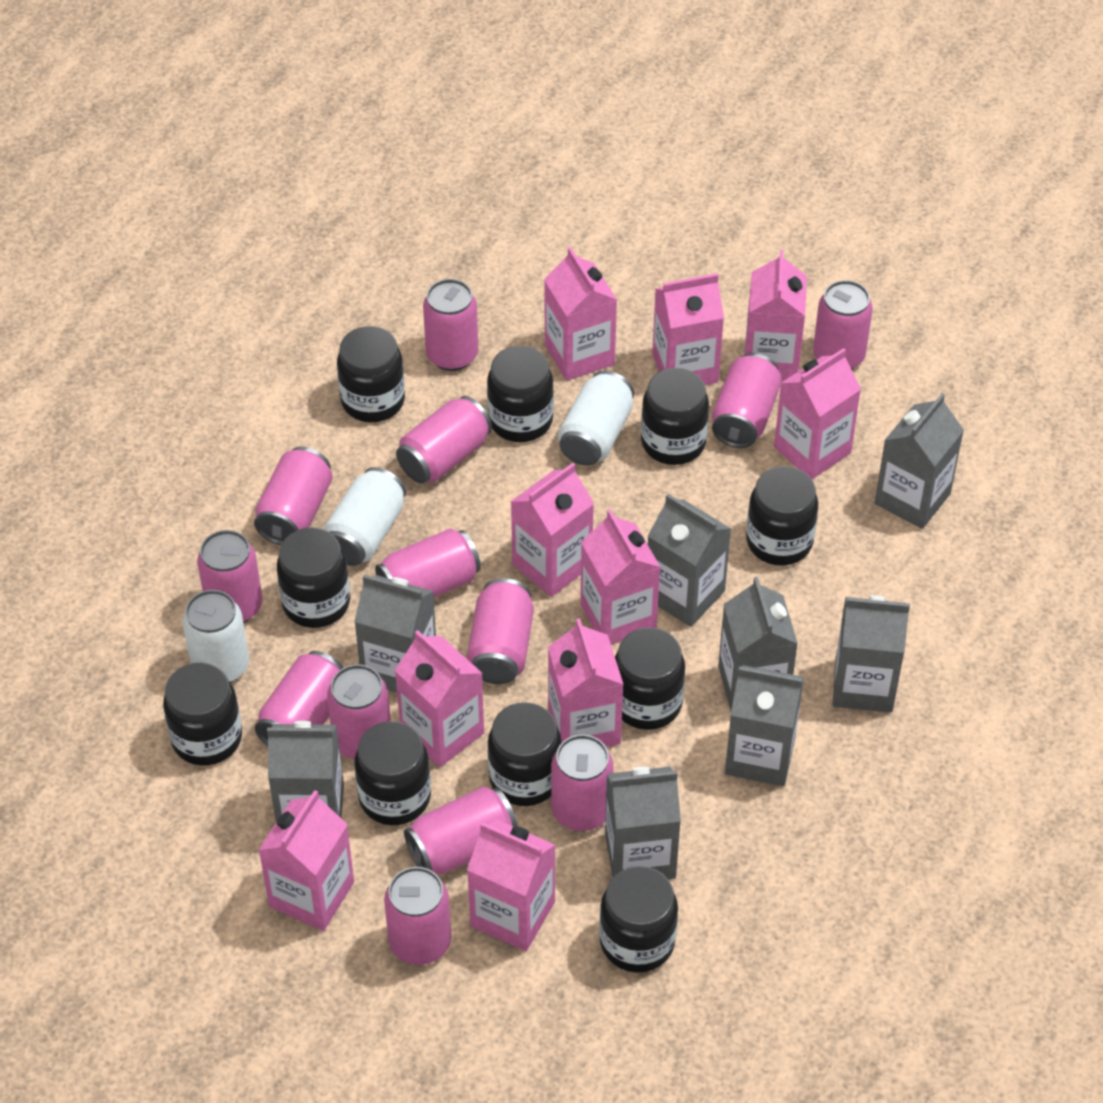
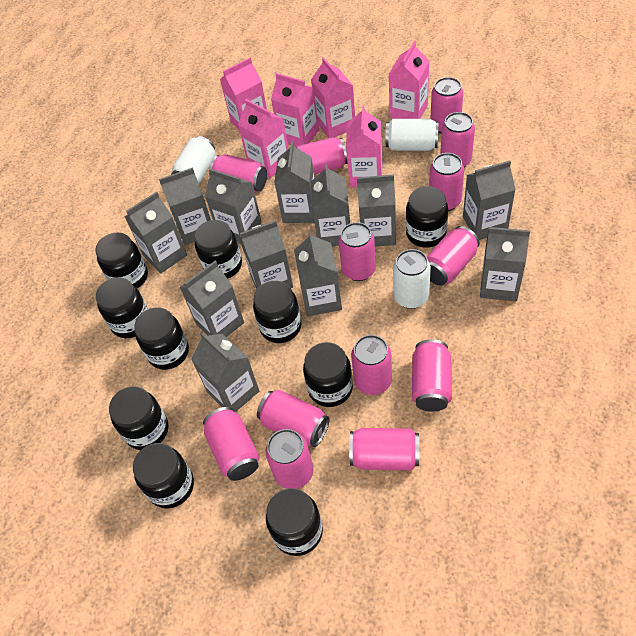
grey carton: [267,721,344,822] [354,574,436,693] [605,766,681,879] [648,494,731,627] [718,577,798,710] [725,665,804,786] [833,595,910,713] [875,393,964,529] = 8 -> [125,192,187,274] [159,167,211,245] [180,261,244,337] [191,333,259,412] [205,169,262,244] [239,220,293,289] [274,142,315,223] [294,231,342,316] [311,164,350,246] [357,174,396,247] [463,161,516,240] [480,227,530,301] = 12
pink carton: [259,790,354,931] [395,630,484,767] [467,819,555,951] [511,463,594,597] [544,247,617,381] [548,618,624,747] [580,509,660,645] [652,273,724,385] [745,250,807,380] [774,348,861,479] = 10 -> [220,58,267,131] [238,99,288,178] [271,73,319,147] [311,57,355,138] [346,106,382,187] [388,41,429,119] = 6

